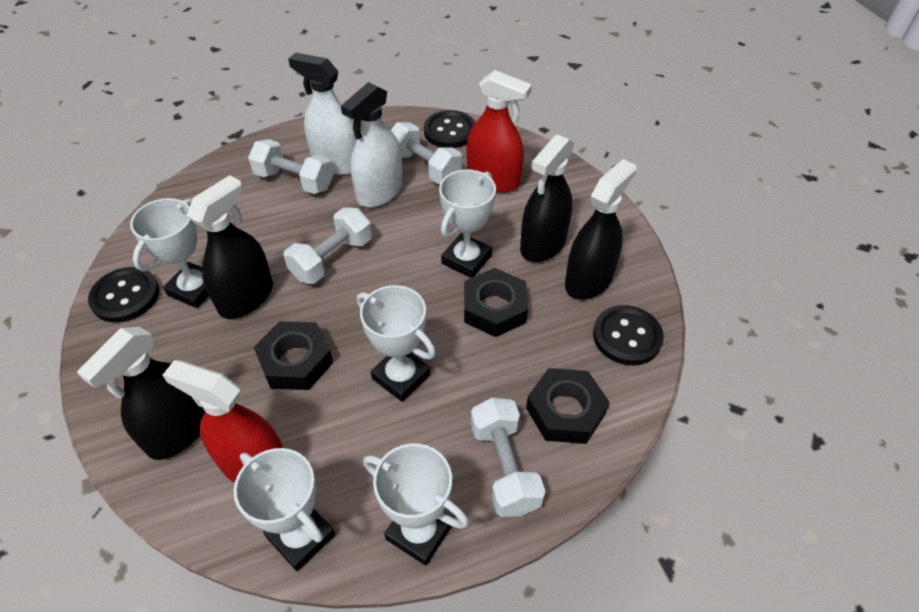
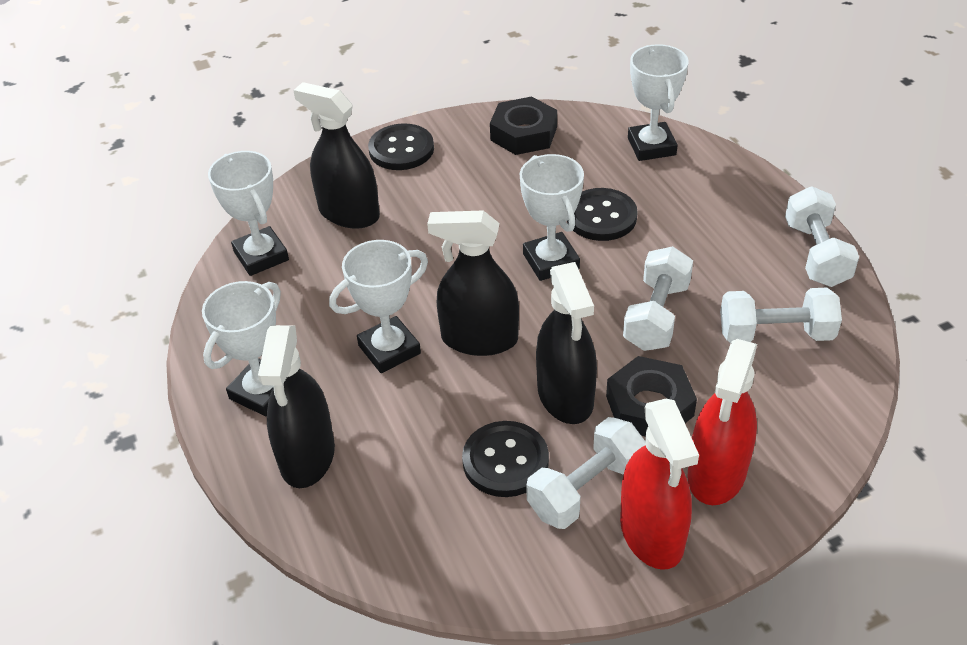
black nut: [254,321,333,390] [464,268,528,337] [526,368,610,444] = 3 -> [490,97,557,155] [606,356,697,437] = 2
white spray bottle: [288,53,357,175] [341,82,403,208] = 2 -> none = 0

